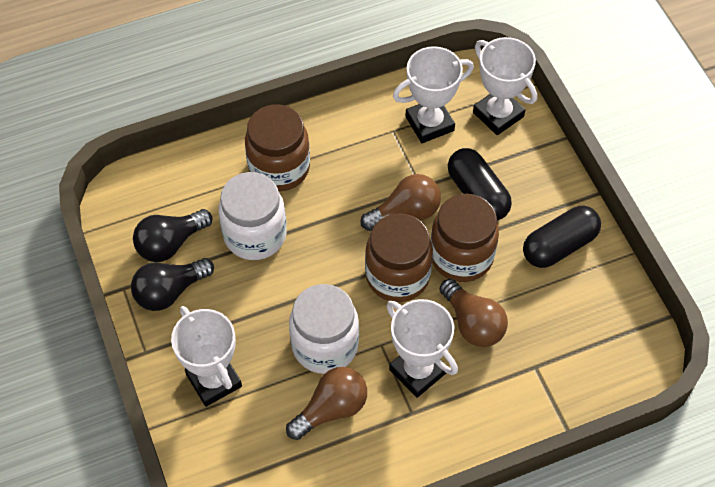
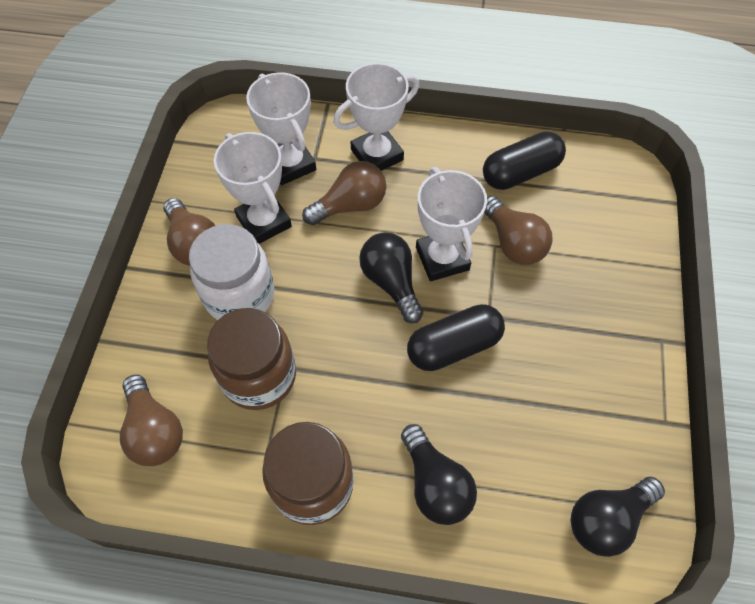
black light bulb: [131,258,214,311] [133,209,212,262] = 2 -> [359,232,423,323] [401,424,477,525] [571,477,665,557] = 3
brown jar: [245,104,310,191] [365,213,433,302] [431,194,499,282] = 3 -> [207,308,296,410] [262,422,354,525] = 2
brown light bulb: [286,367,367,440] [361,174,441,231] [440,279,508,347] = 3 -> [120,375,183,466] [163,198,215,266] [302,161,386,225] [484,196,553,265] = 4
white jar: [218,172,287,260] [289,284,359,374] = 2 -> [189,224,274,320] = 1

